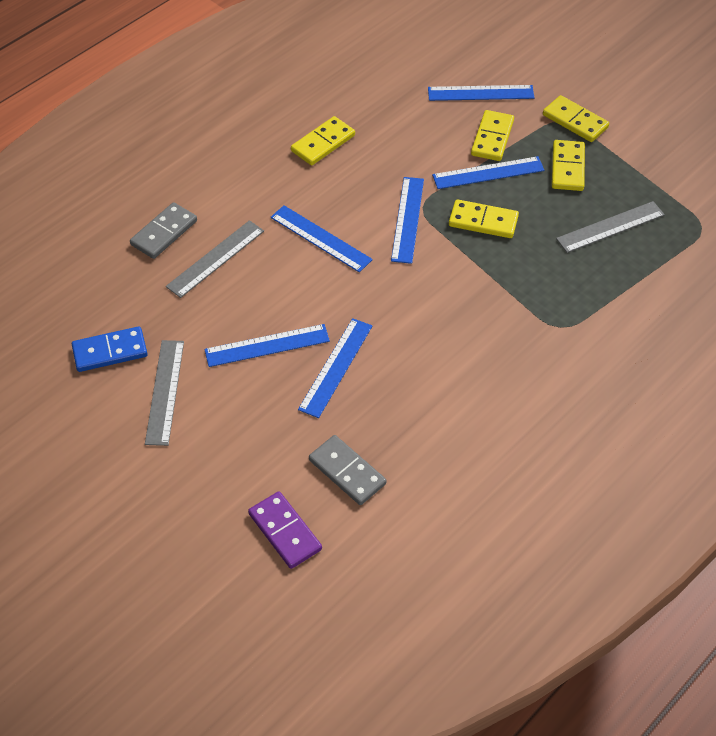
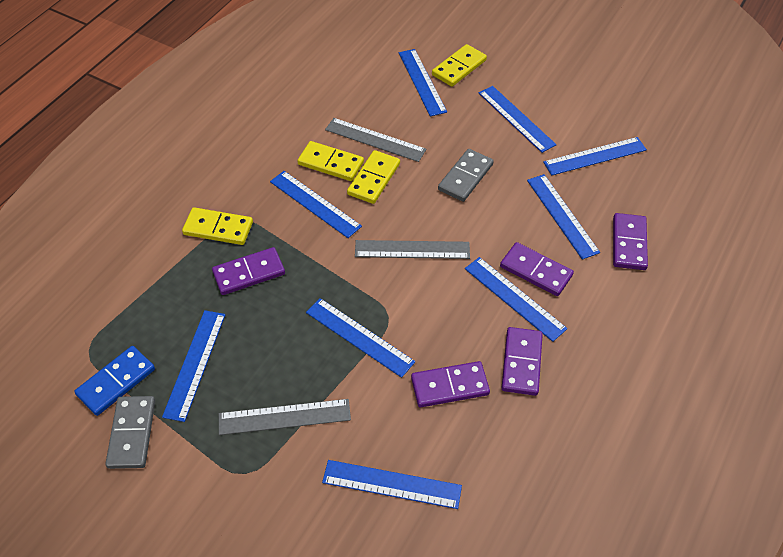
blue ruler: [204,324,330,367] [271,205,373,272] [298,318,372,418] [391,177,424,264] [428,85,535,101] [432,156,544,189] = 6 -> [162,310,225,422] [270,171,362,238] [306,298,415,378] [322,460,462,509] [399,49,447,116] [465,257,567,342] [479,86,556,153] [527,174,600,260] [543,137,647,176] = 9
purple domino: [248,491,322,569] = 1 -> [212,247,285,295] [411,361,490,407] [500,242,574,296] [502,327,543,396] [613,213,648,270] = 5
yellow domino: [291,116,355,165] [449,199,519,238] [471,110,514,161] [543,95,609,142] [552,140,585,191] = 5 -> [182,207,253,245] [298,141,364,181] [347,150,400,204] [432,44,487,87] = 4

